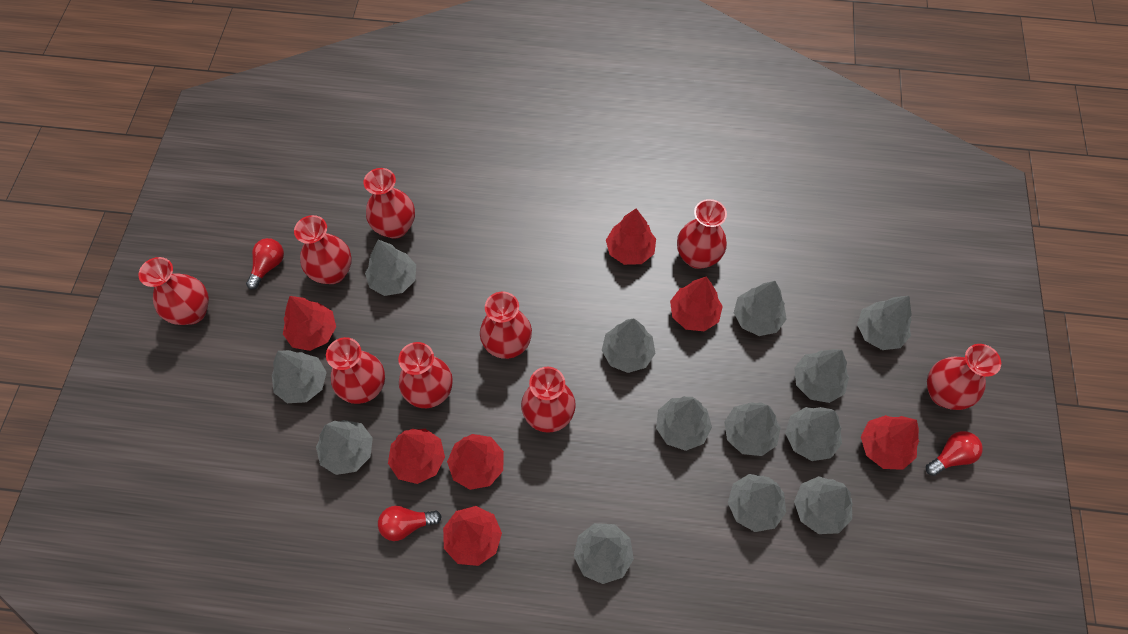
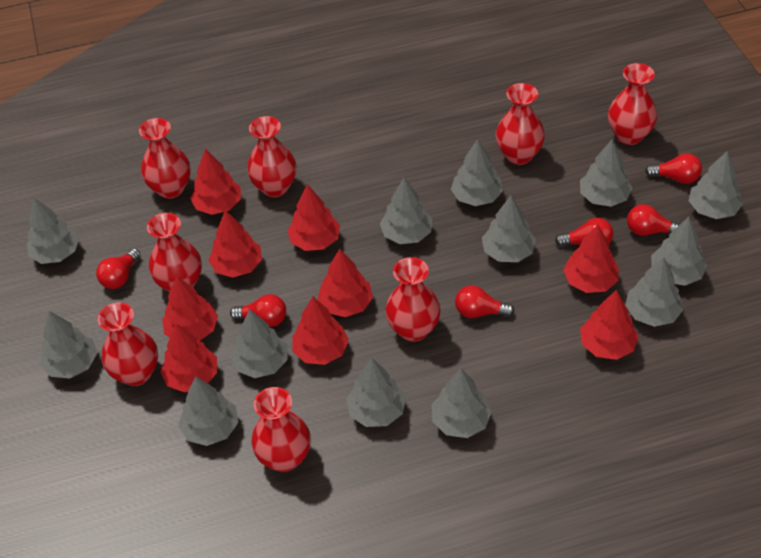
red light bulb: [246,238,284,290] [378,506,442,541] [926,431,983,476] = 3 -> [96,249,140,289] [230,294,286,327] [455,285,515,318] [555,218,613,246] [627,204,680,236] [645,154,702,184] = 6
red tree: [283,296,336,351] [388,429,445,484] [443,506,502,566] [447,434,504,490] [606,209,656,265] [670,276,723,331] [861,415,919,470] = 7 -> [160,324,217,392] [162,276,218,341] [190,148,241,215] [208,210,262,278] [288,184,340,251] [292,297,349,365] [317,249,373,317] [563,225,619,293] [580,290,639,360] = 9
red vase: [138,257,209,325] [294,215,352,284] [326,337,385,404] [364,168,415,239] [398,342,453,408] [480,292,532,359] [521,367,576,433] [677,199,727,269] [927,344,1001,410] = 9 -> [98,303,158,386] [139,118,191,199] [147,213,202,292] [247,116,296,197] [251,387,311,472] [385,257,440,342] [496,83,545,165] [608,63,657,145] = 8

